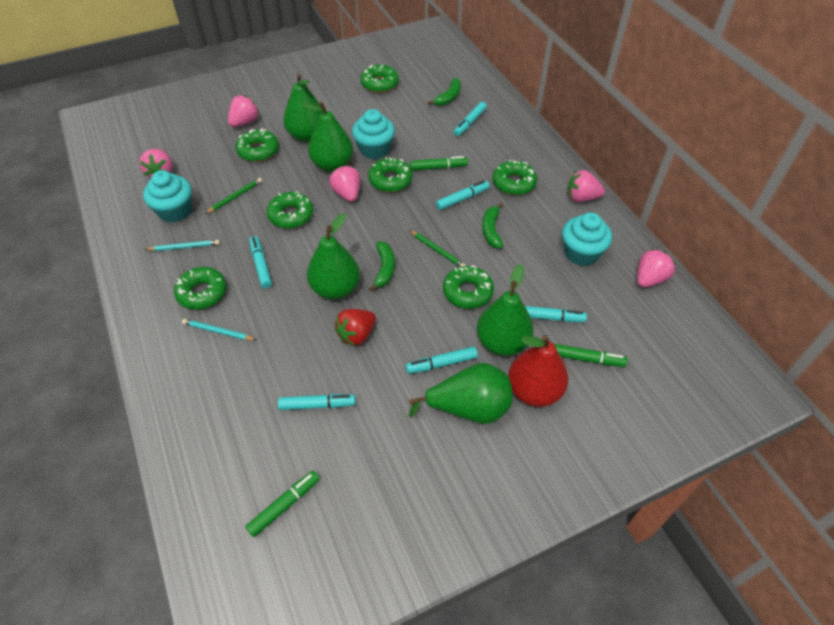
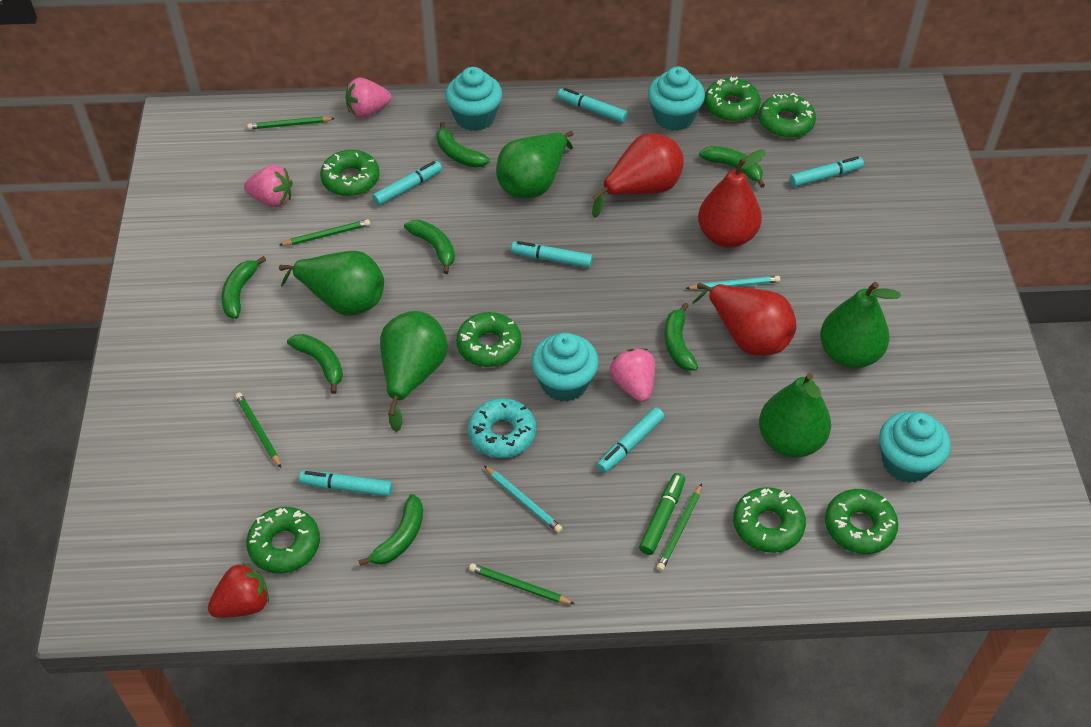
green banana: [369,242,395,292] [428,78,461,106] [482,203,503,248] = 3 -> [221,256,266,319] [287,334,343,394] [358,494,423,566] [404,220,455,274] [437,122,490,168] [665,303,698,371] [699,146,765,188] = 7
green marker: [245,471,320,537] [410,156,468,171] [554,344,627,367] = 3 -> [639,473,685,555] = 1
green pencil: [205,178,262,214] [409,230,466,267] = 2 -> [235,393,281,468] [247,116,335,130] [280,219,370,246] [469,563,574,604] [656,483,702,571] = 5
pink strawberry: [139,149,173,178] [228,95,259,127] [329,166,360,202] [567,170,605,202] [637,249,676,287] = 5 -> [244,165,293,207] [345,78,391,118] [610,348,655,402] = 3
red pear: [508,335,568,407] = 1 -> [592,133,684,218] [693,283,797,356] [698,149,765,248] = 3
turquoise cupcake: [143,170,191,223] [352,109,395,159] [562,212,612,266] = 3 -> [445,67,502,131] [531,333,599,402] [648,67,705,131] [879,411,951,483] = 4
turquoise donut: none = 0 -> [468,398,536,458] = 1

